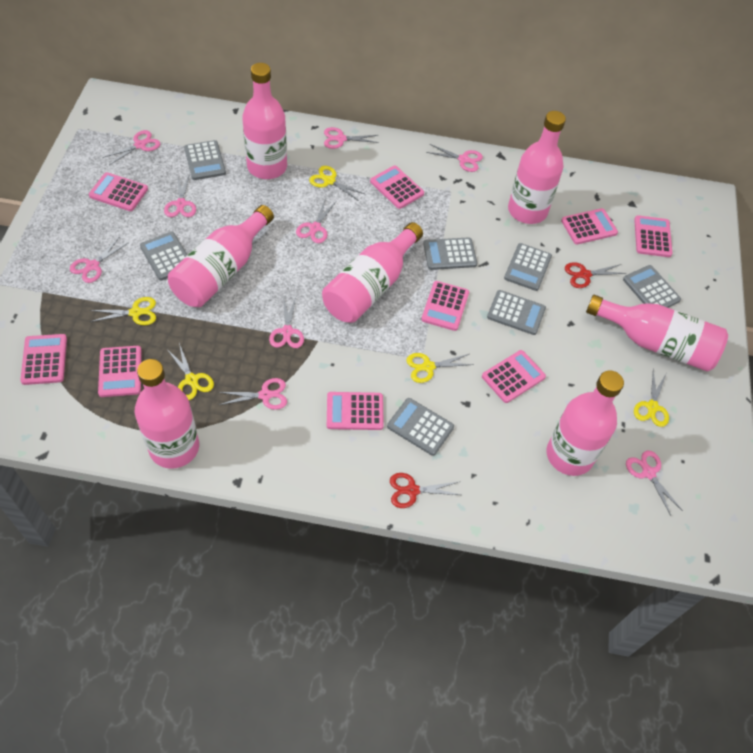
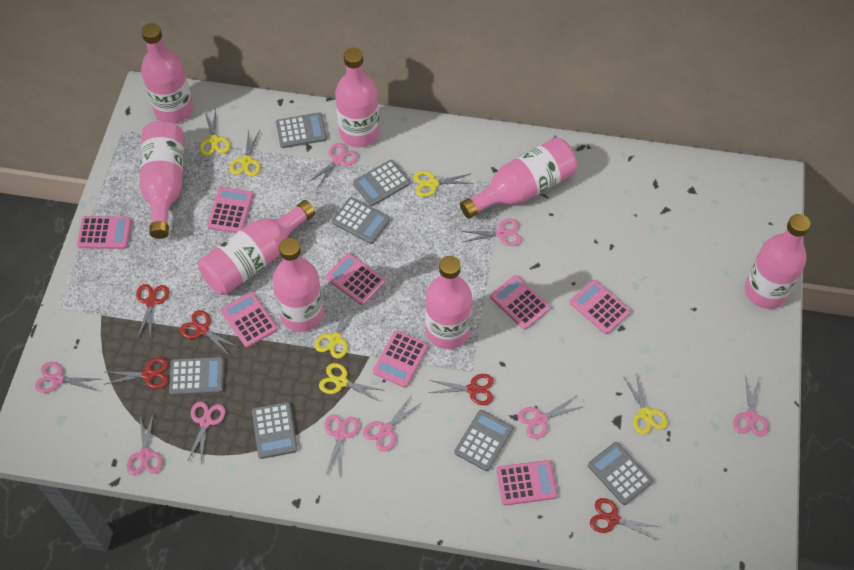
pink bottle: [134,359,199,469] [168,205,274,307] [242,63,287,179] [322,222,423,323] [508,111,566,224] [547,370,624,476] [586,295,728,372] = 7 -> [139,120,184,239] [141,23,193,123] [198,200,315,295] [273,238,324,332] [335,48,379,147] [425,256,472,349] [460,137,577,219] [745,214,810,309] = 8
pink calculator: [20,334,67,385] [89,172,148,211] [98,346,142,397] [327,392,384,430] [370,166,424,209] [421,281,469,331] [482,350,546,403] [561,208,618,244] [634,215,672,257] = 9 -> [77,216,132,249] [207,187,253,233] [221,292,278,348] [326,253,385,305] [373,331,428,387] [490,275,550,330] [496,460,557,505] [570,280,630,334] = 8
red scissors: [390,473,461,508] [565,262,626,288] = 2 -> [106,358,168,389] [136,284,169,340] [180,310,240,356] [429,374,494,405] [590,498,659,540] = 5
yellow scissors: [90,297,156,325] [166,343,214,400] [309,166,365,201] [406,353,474,383] [634,370,669,427] = 5 -> [199,110,230,156] [229,129,260,176] [315,302,358,358] [319,363,385,402] [414,171,472,197] [624,373,668,435] = 6

